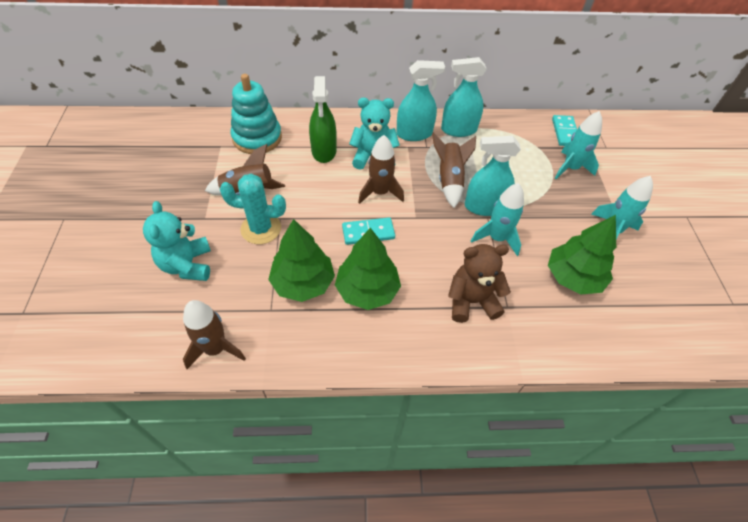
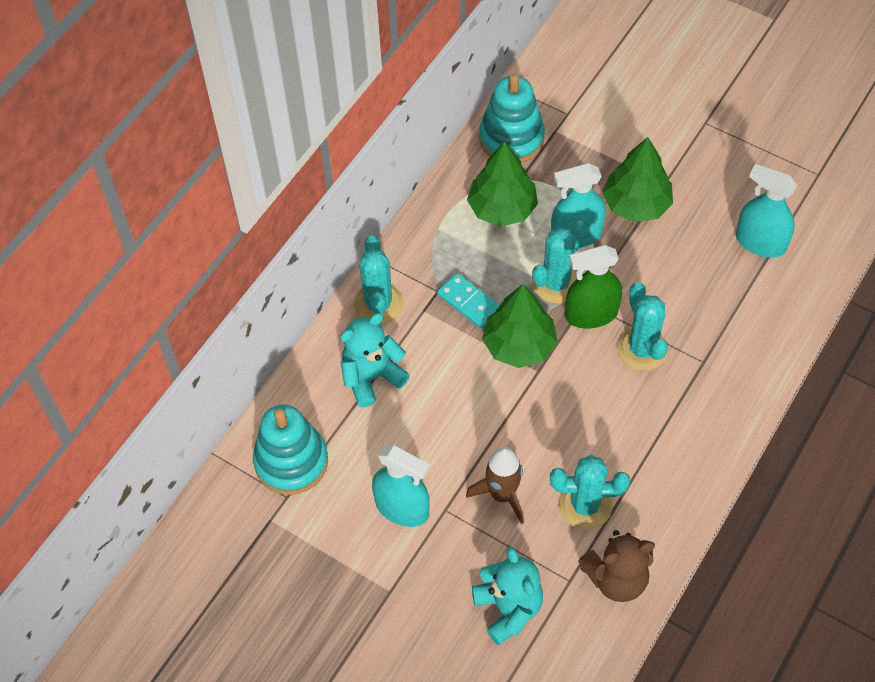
brown rocket: [183,300,246,369] [205,144,285,195] [358,135,404,204] [432,132,476,208] = 4 -> [466,447,524,524] = 1
turquoise cactus: [220,173,286,244] = 1 -> [354,236,403,325] [532,221,587,304] [550,455,630,530] [617,282,668,371] = 4
turquoise domino: [342,217,395,245] [552,115,577,146] = 2 -> [437,273,500,329] = 1
turquoise rocket: [471,183,524,256] [555,111,602,179] [591,176,653,239] = 3 -> none = 0
turquoise stacking toy: [231,74,282,154] = 1 -> [253,405,328,495] [479,73,545,163] = 2

